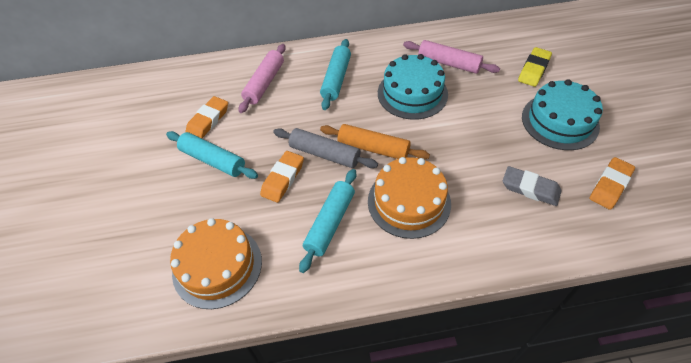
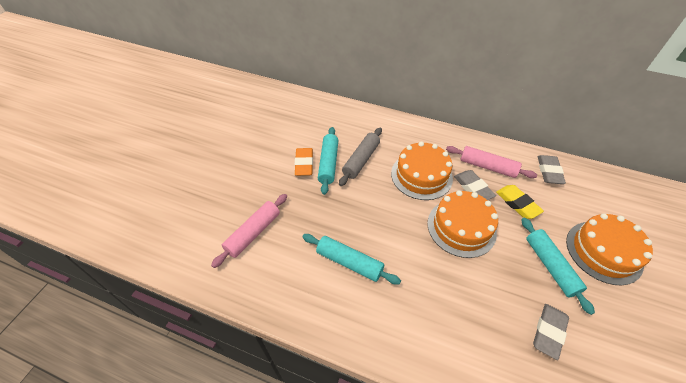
grey eraser: [503,166,562,206] = 1 -> [454,170,496,200] [533,304,569,360] [538,155,566,184] = 3
orange cake: [170,218,262,309] [368,157,451,239] = 2 -> [391,142,453,200] [427,190,498,258] [566,213,653,285] = 3
orange eraser: [186,96,228,138] [260,151,304,203] [590,157,635,210] = 3 -> [295,148,313,176] = 1
orange rolling pin: [320,124,430,159] = 1 -> none = 0
turquoise cake: [378,54,448,120] [522,79,603,150] = 2 -> none = 0

